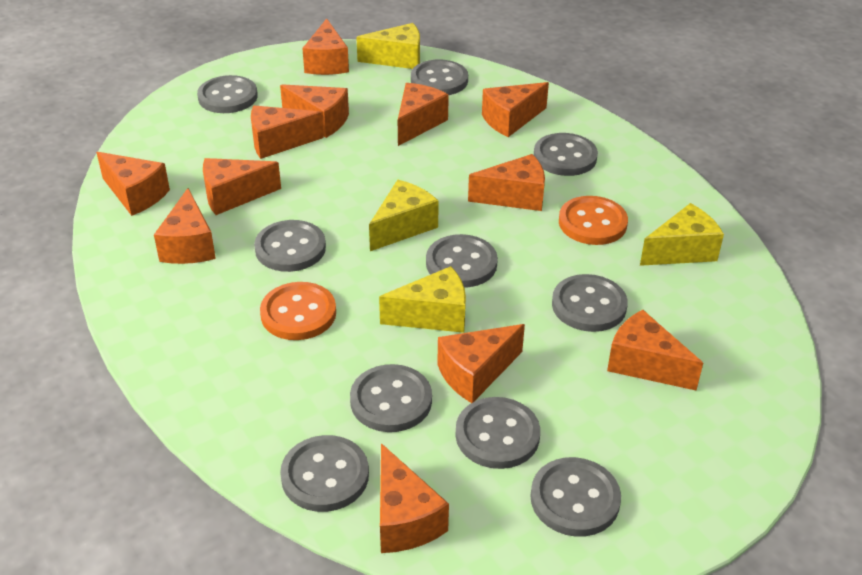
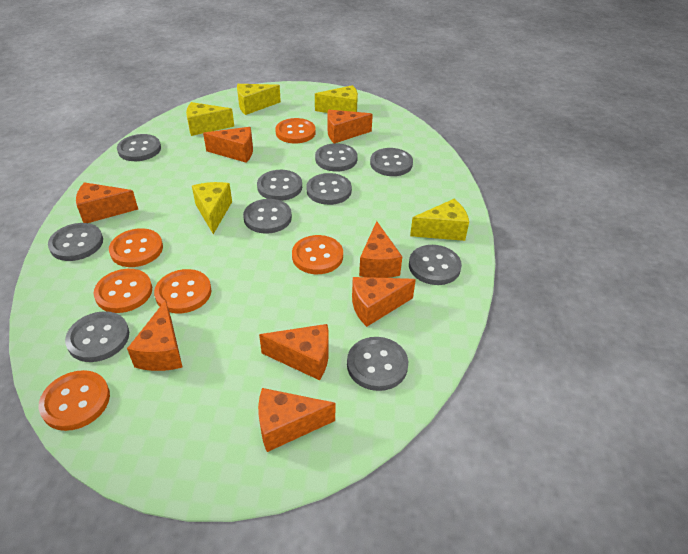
orange button: [260,282,336,340] [559,196,628,245] = 2 -> [39,370,110,431] [93,269,152,313] [109,228,163,267] [154,269,212,313] [275,118,316,143] [292,235,343,274] = 6
orange cheese: [96,152,170,216] [154,188,216,264] [203,158,281,215] [251,105,323,159] [280,84,349,138] [302,18,349,75] [380,443,449,553] [398,83,449,146] [437,324,525,403] [468,154,545,211] [482,82,549,137] [607,310,703,390] = 12 -> [76,182,138,223] [127,300,183,371] [203,127,253,163] [258,388,335,452] [259,324,329,380] [328,110,373,143] [352,277,416,327] [359,221,402,278] = 8
yellow cheese: [356,23,420,69] [369,180,439,251] [379,266,466,333] [640,203,724,266] = 4 -> [186,102,234,136] [192,182,232,234] [237,84,281,115] [315,85,358,113] [410,199,469,241] = 5

